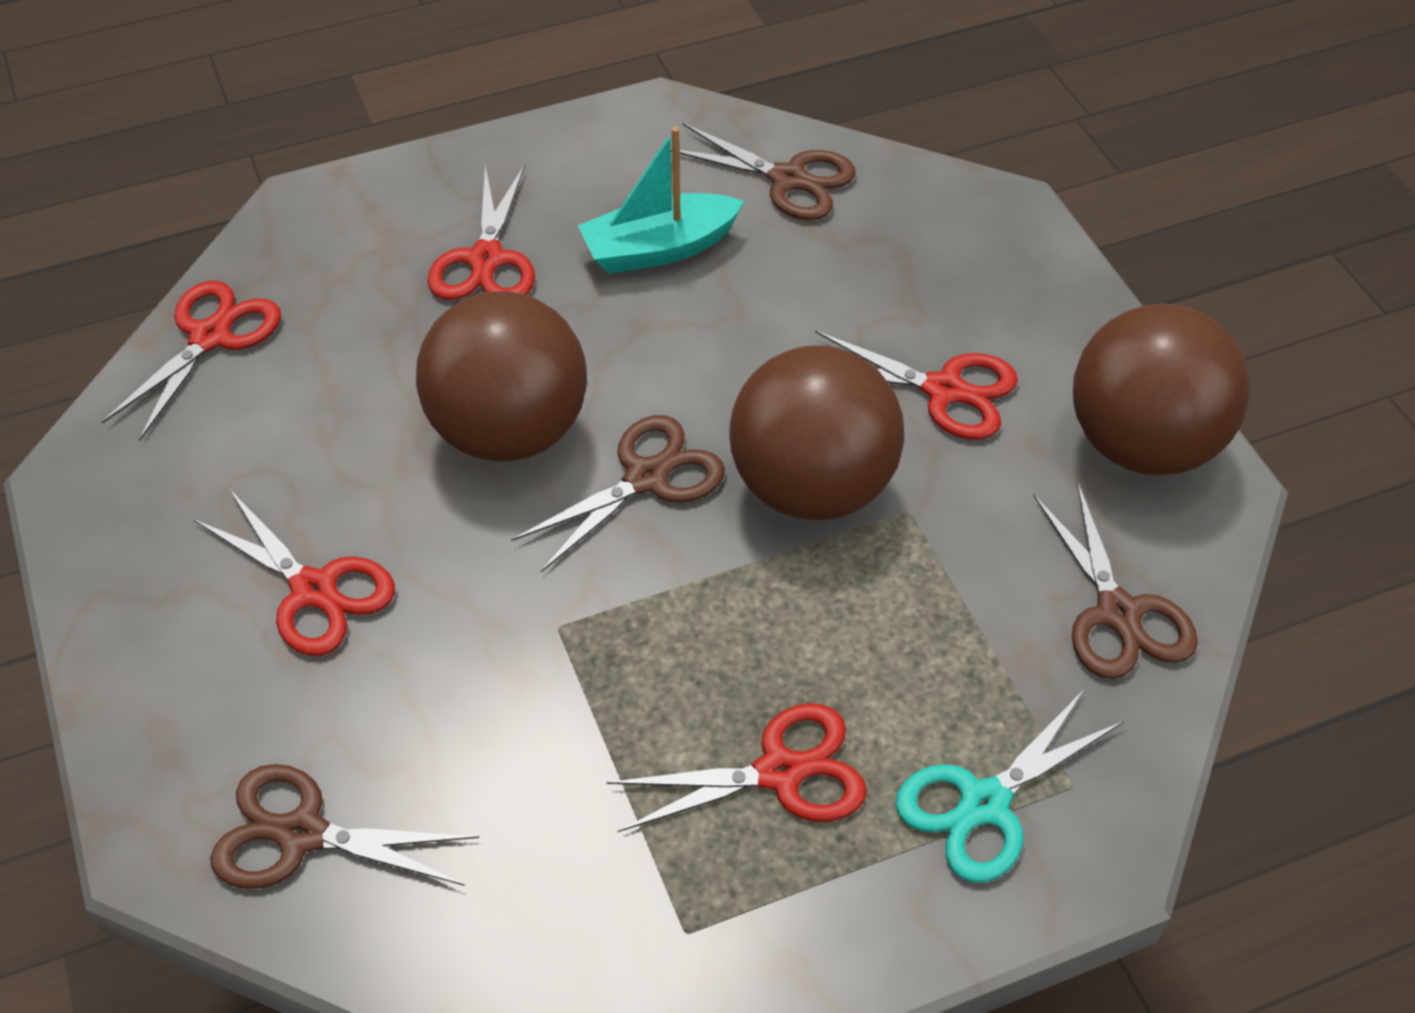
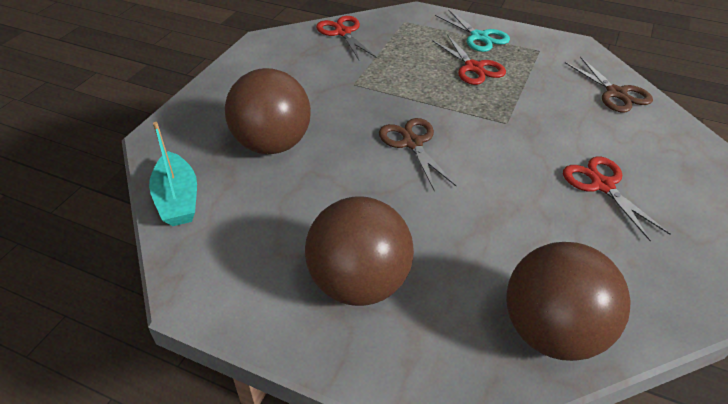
brown scissors: [210,764,479,889] [511,415,725,572] [671,123,856,220] [1033,482,1198,679] = 4 -> [379,118,456,191] [565,57,653,112] = 2
red scissors: [102,281,281,440] [193,490,395,656] [428,164,535,300] [606,703,867,832] [815,331,1018,440] = 5 -> [316,16,376,60] [432,35,506,85] [563,156,671,242] = 3

